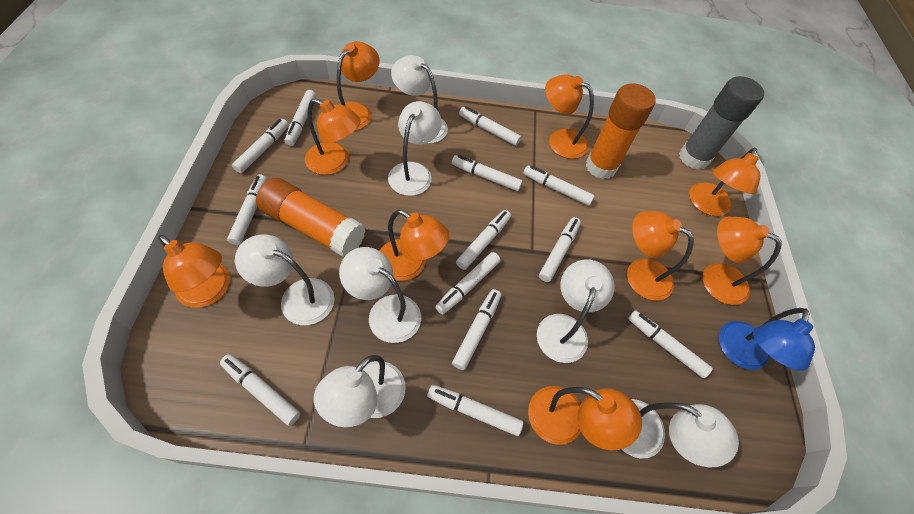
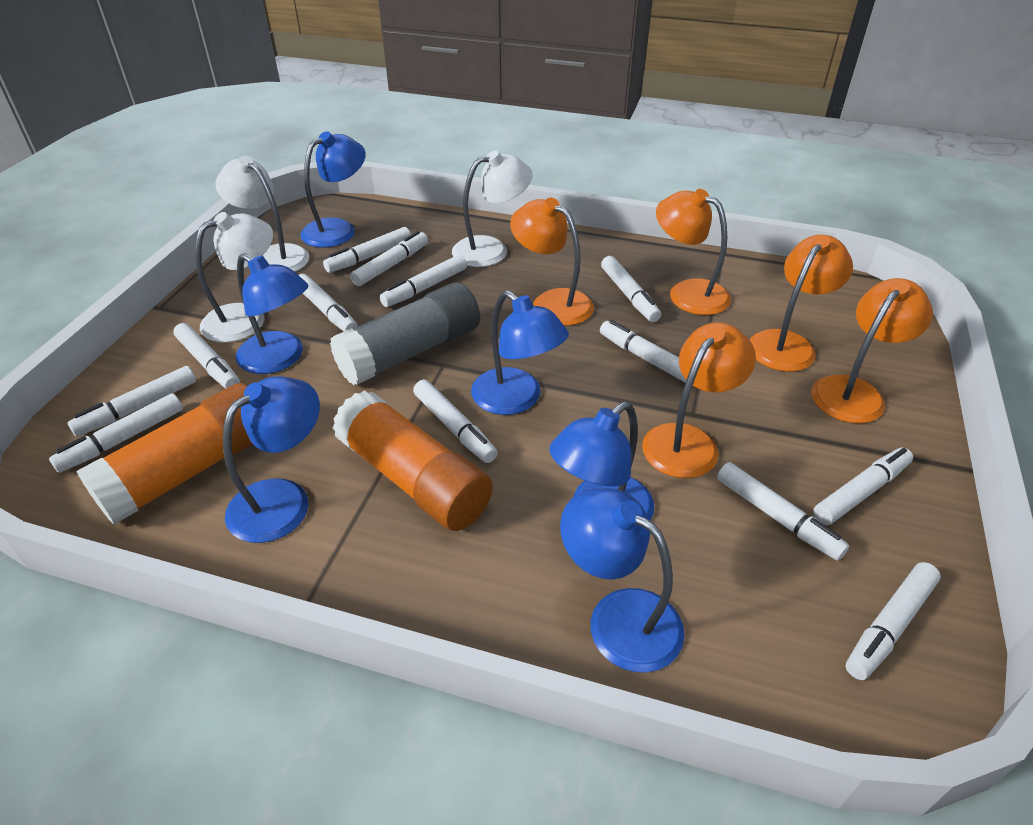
blue lamp: [718,308,815,371] = 1 -> [223,376,320,543] [236,253,308,374] [301,131,366,248] [471,291,569,415] [549,402,654,520] [560,488,685,673] = 6
orange lamp: [158,235,230,308] [305,98,360,175] [337,41,380,131] [380,209,449,281] [528,386,642,450] [545,74,594,159] [627,211,694,301] [689,148,760,216] [702,217,782,305] = 9 -> [510,198,594,326] [642,322,756,478] [656,189,731,315] [750,235,853,372] [811,278,933,424] = 5
white lamp: [235,234,335,325] [314,355,406,427] [339,247,421,343] [388,101,442,196] [391,55,448,144] [537,259,615,363] [621,399,739,467] = 7 -> [195,212,273,342] [215,156,309,272] [452,150,533,267] = 3

